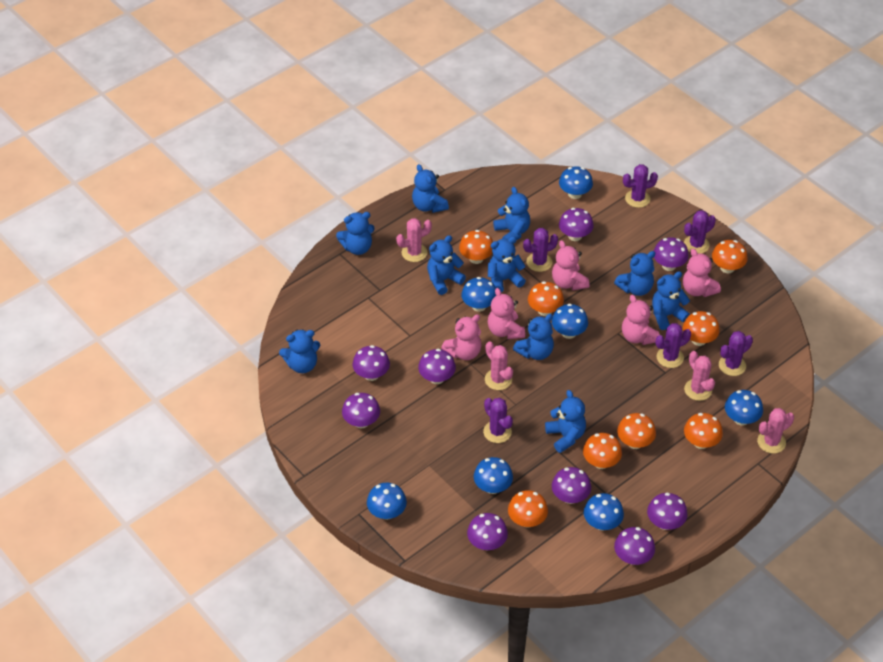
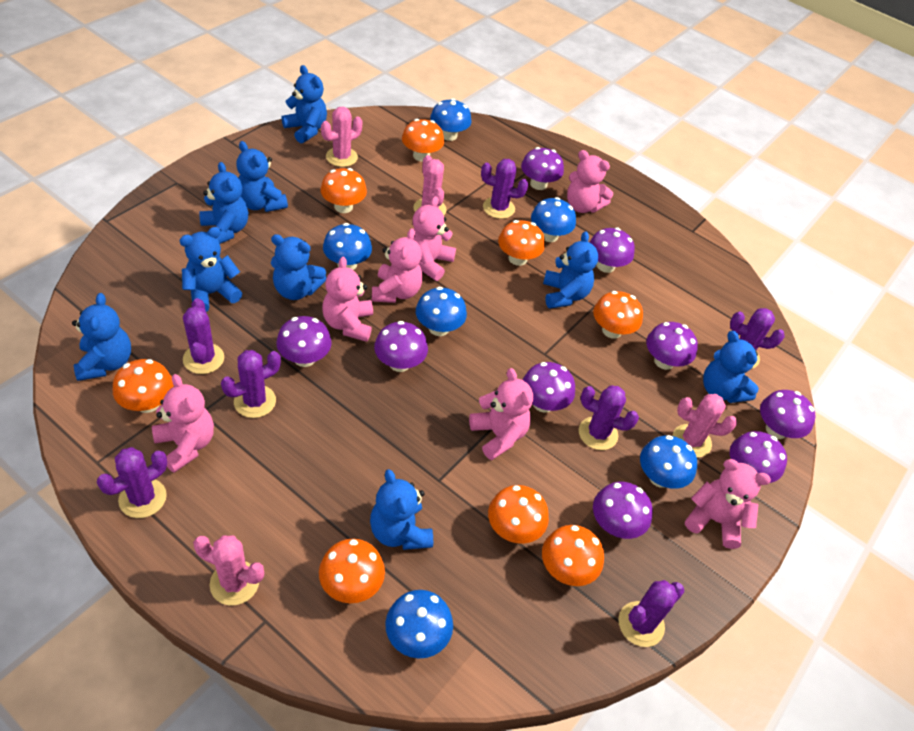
blue mushroom: [367,483,407,520] [461,277,496,312] [474,457,513,494] [552,303,588,339] [559,166,593,199] [584,493,624,531] [725,390,763,426] = 7 -> [323,223,372,270] [385,590,453,658] [416,287,467,336] [430,98,471,141] [531,197,576,242] [640,435,697,489] = 6
blue teddy bear: [279,329,320,373] [336,212,375,255] [412,164,449,213] [427,235,466,295] [488,236,526,292] [493,187,530,240] [513,314,554,360] [545,390,586,453] [614,251,655,296] [652,271,690,330] = 10 -> [72,293,131,381] [180,227,242,312] [199,162,248,244] [236,141,288,212] [271,234,326,300] [281,65,327,143] [370,469,433,550] [543,231,598,309] [703,331,759,403] = 9
pink teddy bear: [441,314,482,360] [488,288,525,339] [552,240,589,290] [622,295,660,345] [683,249,721,297] = 5 -> [152,374,214,473] [322,256,373,342] [372,228,423,303] [413,196,456,281] [469,368,533,460] [567,150,613,213] [685,459,771,549] = 7
purple cactus: [483,398,513,443] [523,228,558,272] [623,164,658,208] [656,323,691,368] [684,210,716,254] [719,331,753,376] = 6 -> [97,447,167,518] [183,298,224,374] [221,350,281,418] [481,159,528,219] [579,385,639,450] [618,580,684,647] [730,308,784,369] = 7

